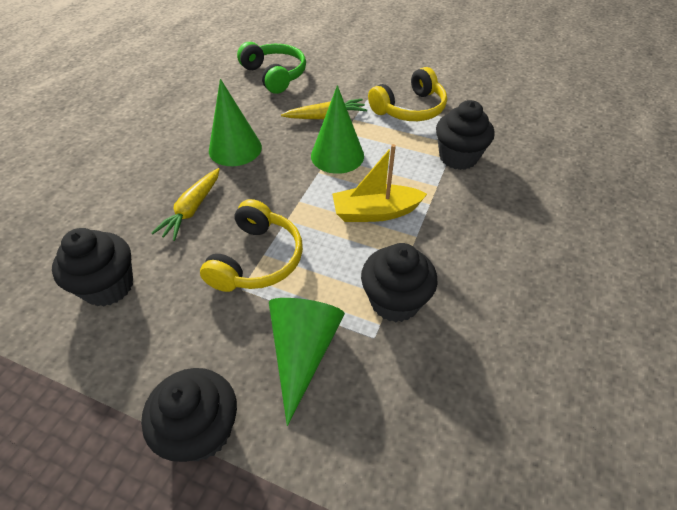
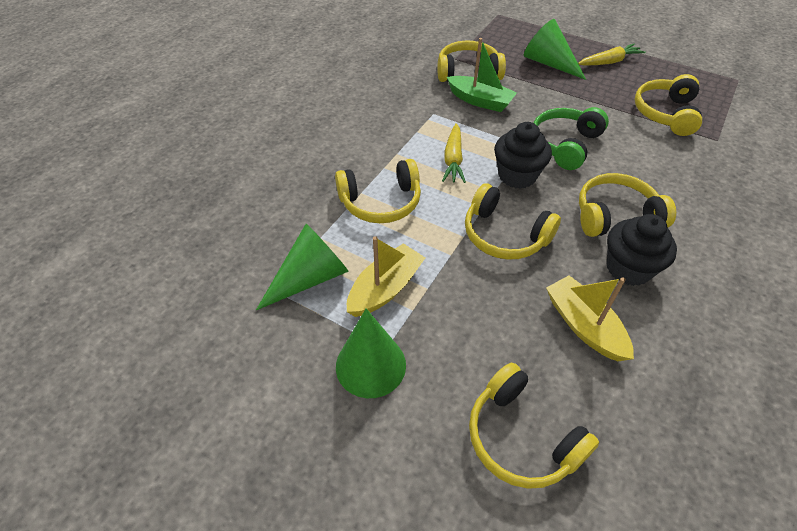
black cupcake: [52,228,133,306] [141,368,237,462] [361,243,438,322] [436,100,495,170] = 4 -> [494,122,552,189] [607,214,677,286] = 2
green boat: none = 0 -> [447,38,517,112] = 1
yellow boat: [332,144,427,222] = 1 -> [347,236,425,317] [546,276,634,361] = 2
yellow headphones: [200,199,303,292] [368,67,447,121] = 2 -> [335,159,421,223] [437,41,506,82] [465,183,561,260] [469,363,599,489] [579,173,676,237] [634,74,702,136] = 6

